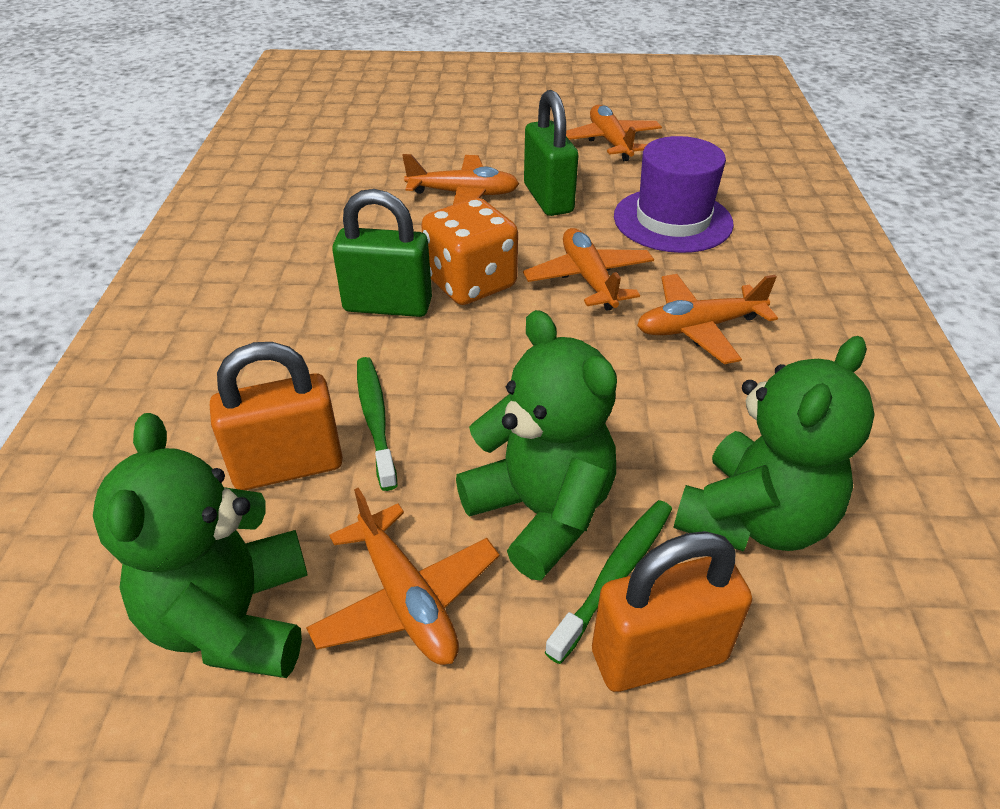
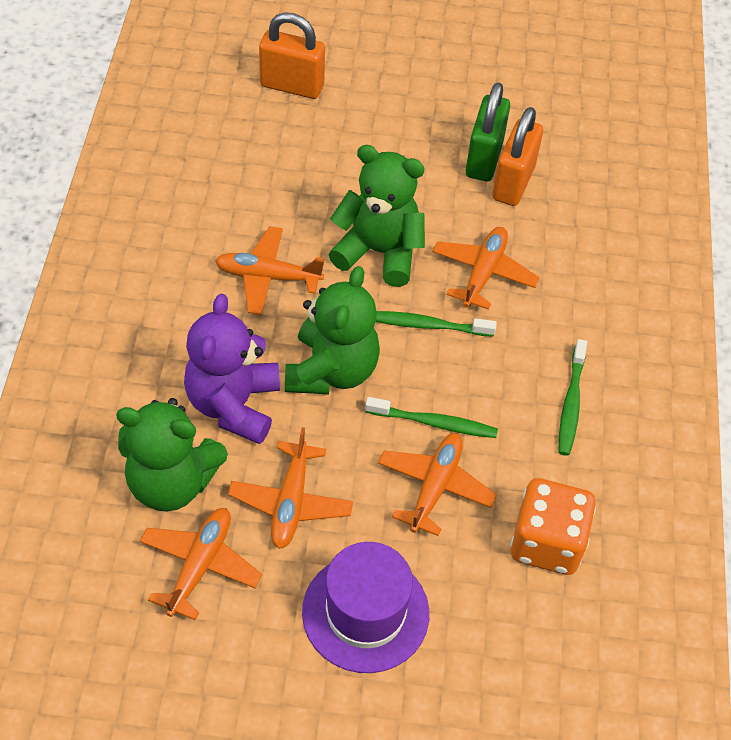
green padlock: [332,189,432,317] [524,90,578,216] = 2 -> [466,82,510,181] = 1
green toothbrush: [357,357,398,491] [545,500,672,664] = 2 -> [365,397,498,438] [376,311,497,337] [558,339,587,456] = 3
purple teddy bear: none = 0 -> [184,293,280,444] = 1

